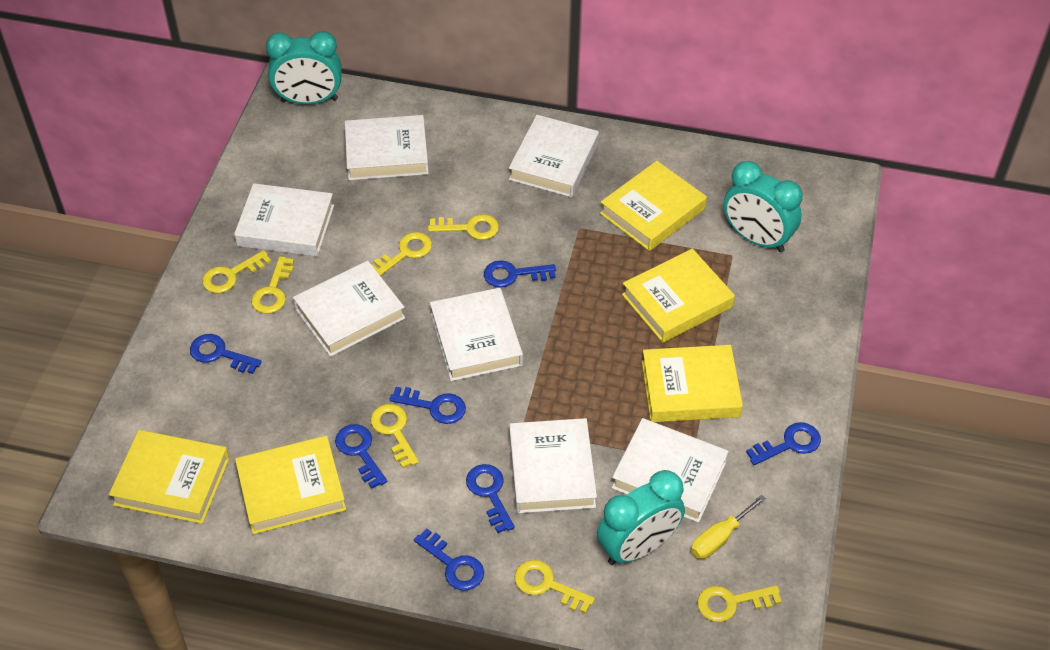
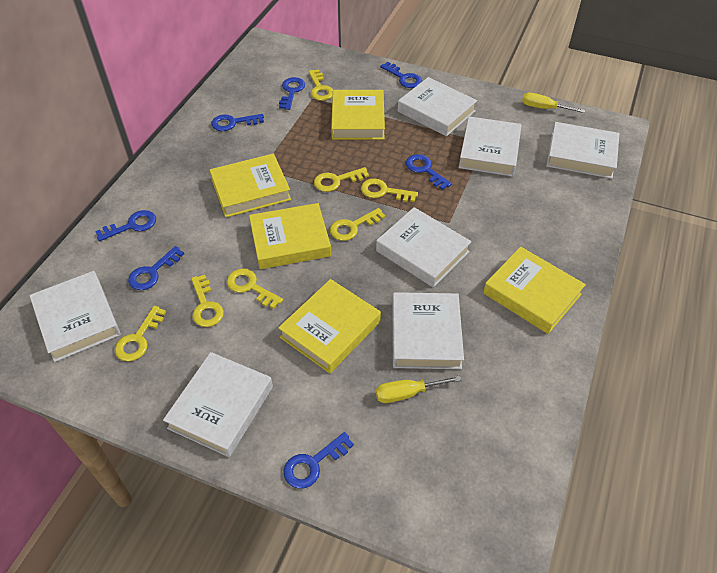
turquoise clock: [266,31,342,105] [597,470,685,565] [724,161,803,252] = 3 -> none = 0
yellow screwdriver: [691,495,766,559] = 1 -> [376,376,461,403] [522,93,585,113] = 2

